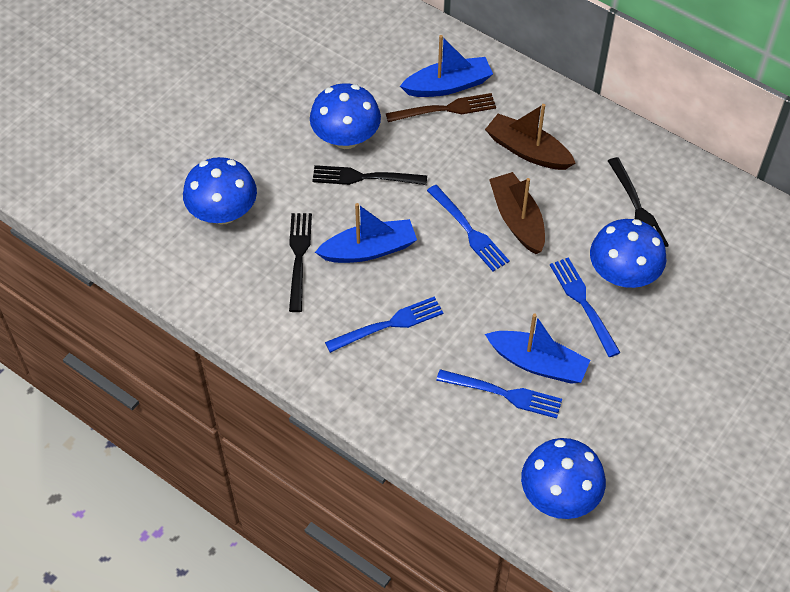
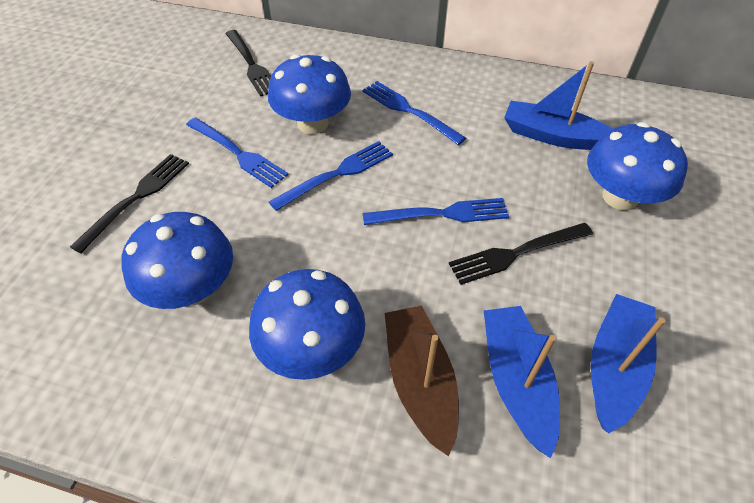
brown boat: [485,104,575,170] [489,172,545,254] = 2 -> [385,305,459,457] = 1
brown fork: [386,93,496,122] = 1 -> none = 0

